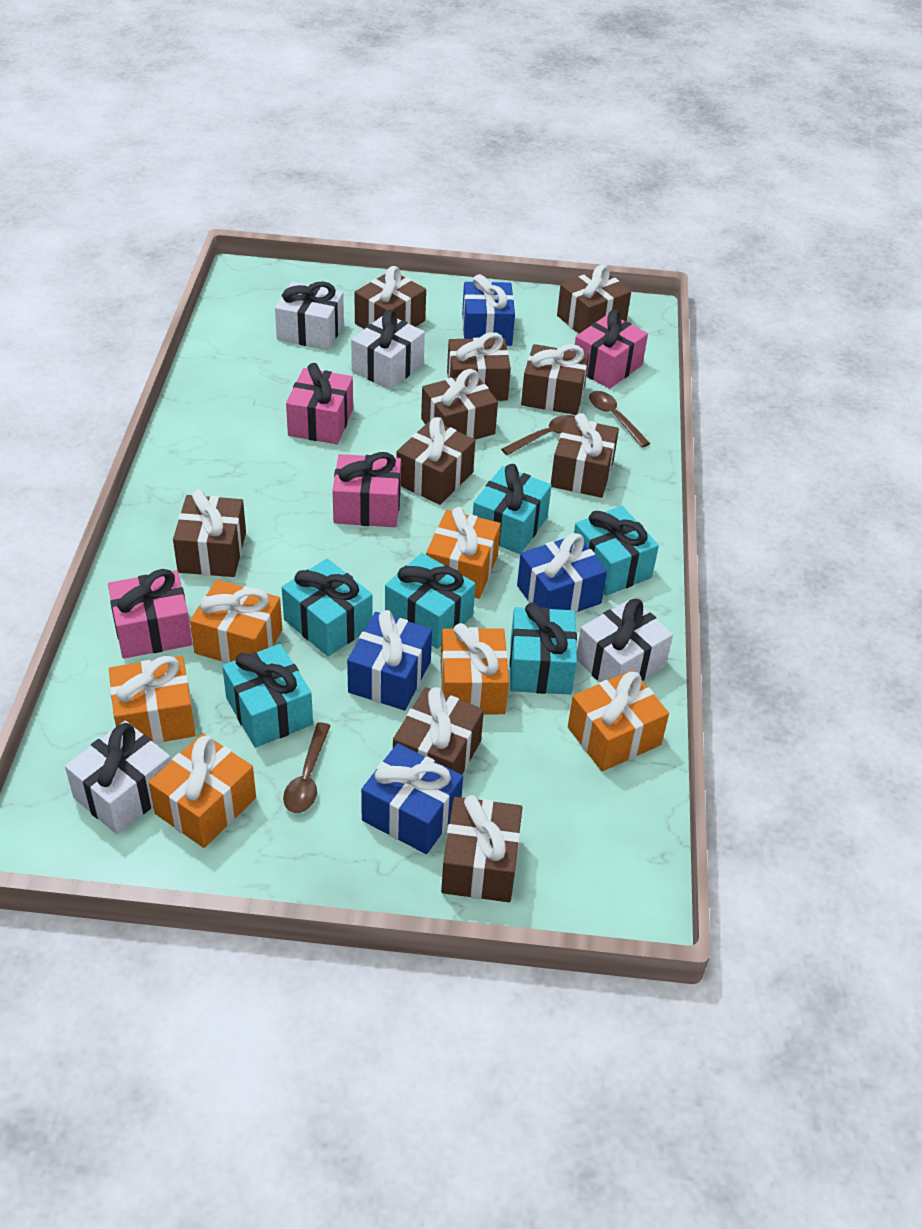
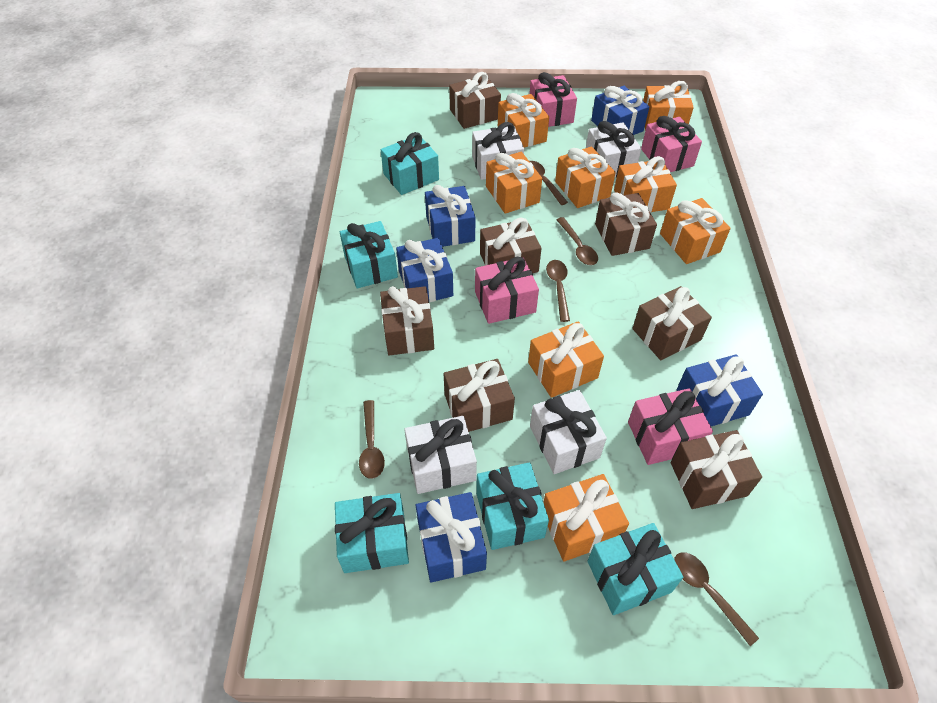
blue gift: [347,610,432,710] [361,743,463,854] [462,274,515,346] [517,533,607,613] = 4 -> [396,238,453,302] [415,492,487,583] [425,185,475,247] [591,86,649,135] [677,354,763,426] = 5
brown gift: [173,490,246,577] [354,266,426,329] [393,687,484,775] [396,417,475,505] [421,369,498,440] [441,795,523,902] [447,332,511,401] [521,344,589,415] [551,413,619,498] [557,264,631,334] = 10 -> [380,286,434,355] [444,359,515,432] [449,72,501,129] [480,218,542,273] [595,193,657,256] [632,286,712,360] [671,430,762,509] = 7
brown spoon: [283,722,331,813] [501,415,575,455] [589,391,650,447] = 3 -> [359,400,385,479] [529,161,568,205] [546,260,570,322] [556,217,598,265] [674,552,759,646] = 5
orange gift: [109,656,196,744] [149,733,256,848] [190,580,282,664] [426,507,501,599] [441,623,509,714] [568,670,669,771] = 6 -> [486,152,542,214] [498,93,549,147] [528,321,604,398] [543,474,629,562] [555,146,616,208] [614,156,677,213] [643,81,694,131] [660,198,731,264] = 8
turquoise gift: [222,644,313,748] [282,559,373,656] [385,553,475,649] [473,464,552,554] [510,603,577,695] [574,506,659,596] = 6 -> [335,493,409,573] [340,221,398,288] [381,132,439,195] [476,462,549,550] [587,523,683,615] = 5

